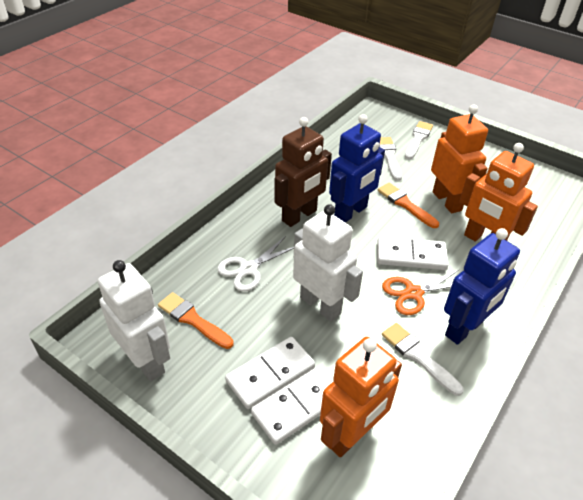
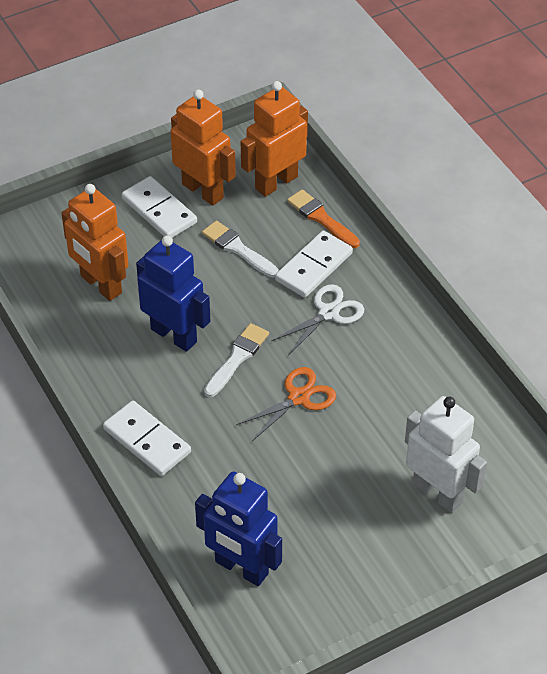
brown robot: [275,117,332,227] = 1 -> none = 0
orange brush: [158,292,234,349] [378,183,439,228] = 2 -> [287,189,360,248] = 1
white brush: [379,137,402,181] [382,323,464,396] [405,121,433,159] = 3 -> [202,221,279,278] [204,323,269,397] = 2
white robot: [98,260,170,381] [293,204,363,321] = 2 -> [405,396,487,513] = 1

